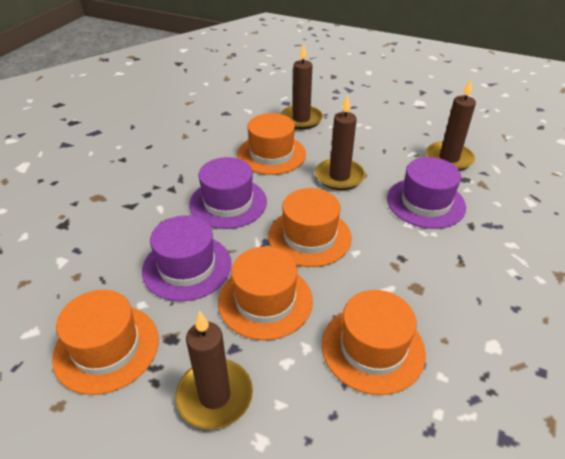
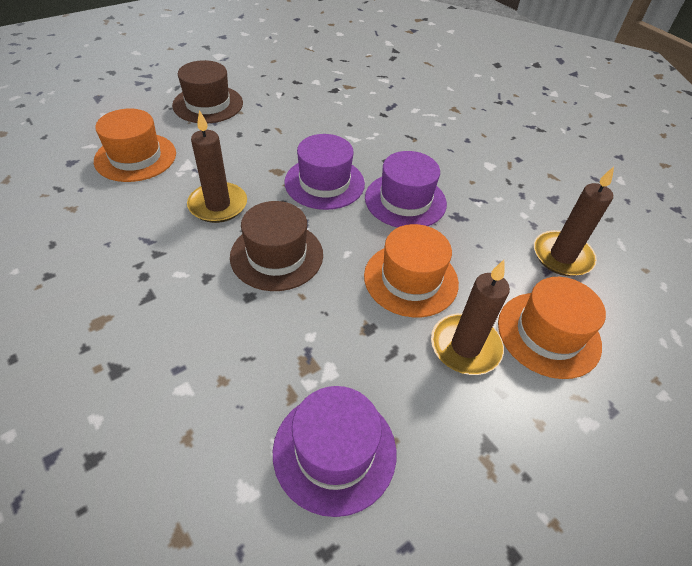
brown candle: [175,311,253,430] [280,44,323,129] [315,95,365,190] [426,79,476,171] = 4 -> [187,110,247,223] [431,260,510,375] [534,167,614,276] = 3
brown hat: none = 0 -> [172,60,243,123] [230,201,323,291] = 2
orange hat: [52,290,159,395] [218,247,313,340] [237,113,306,175] [268,188,352,267] [322,290,426,395] = 5 -> [94,109,176,182] [364,224,459,317] [498,277,606,379] = 3

